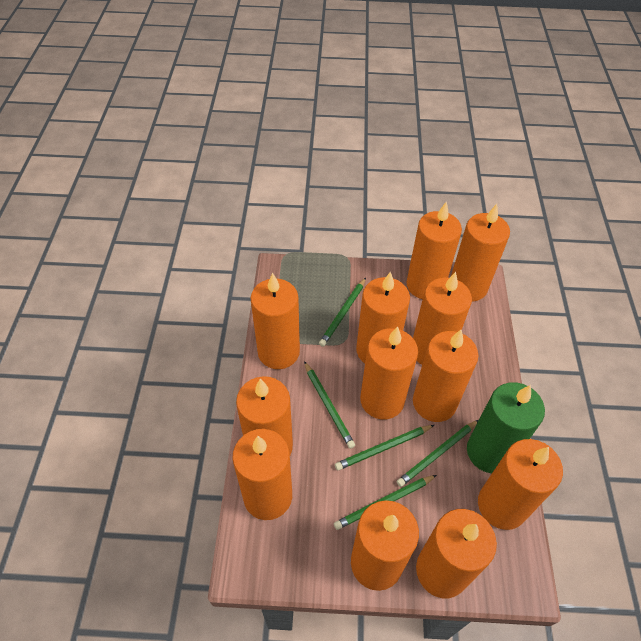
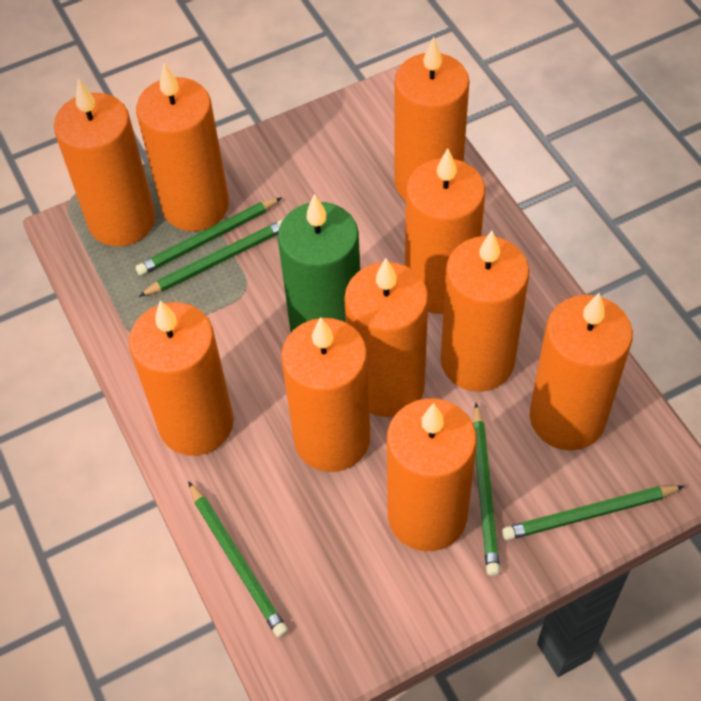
orange candle: [233,429,292,520] [236,376,293,455] [251,273,300,369] [351,500,419,591] [356,271,410,363] [360,326,418,419] [406,201,462,299] [413,272,472,365] [413,330,479,422] [416,509,497,598] [451,204,510,302] [478,439,563,530] = 12 -> [54,79,156,246] [129,301,234,456] [136,63,229,231] [281,317,370,472] [344,258,428,417] [387,398,477,551] [394,37,469,200] [405,148,485,314] [441,231,529,392] [530,293,633,451] = 10

